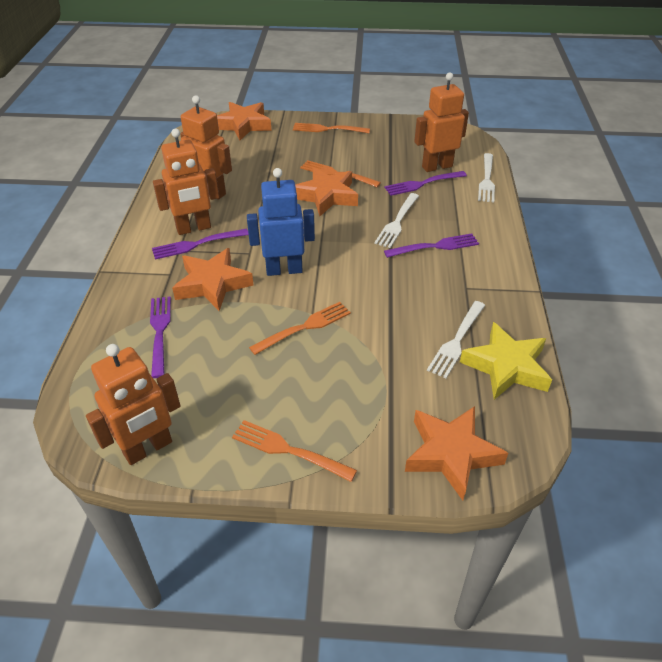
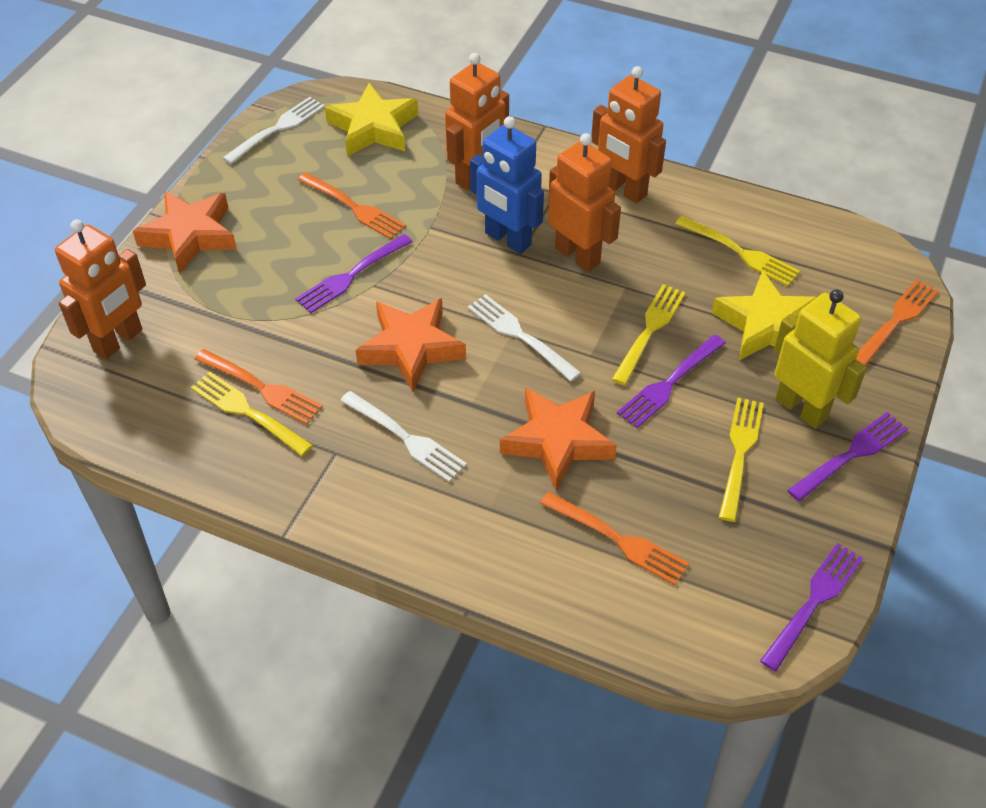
orange star: [172,248,253,311] [217,102,272,140] [295,167,358,216] [405,406,508,500] = 4 -> [133,191,237,274] [356,298,466,392] [500,387,617,490] = 3
yellow fork: none = 0 -> [191,371,313,456] [612,284,686,385] [675,216,800,286] [719,398,764,522] = 4
yellow robot: none = 0 -> [774,289,867,429] = 1
yellow star: [460,322,552,400] = 1 -> [325,83,418,156] [712,270,817,360] = 2

